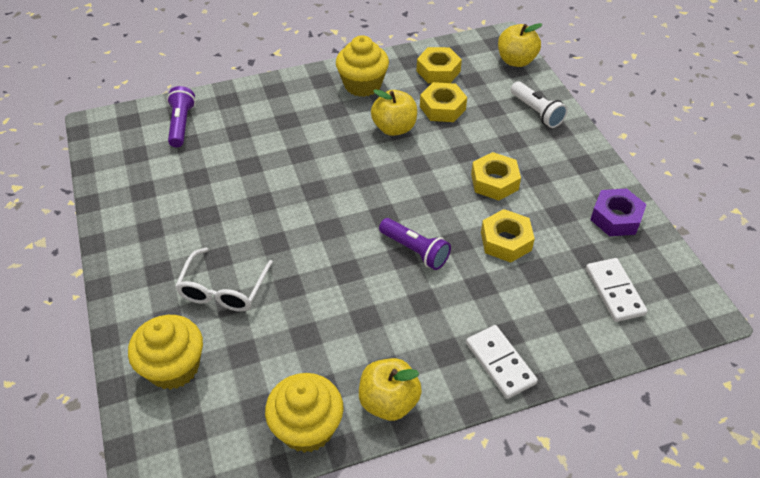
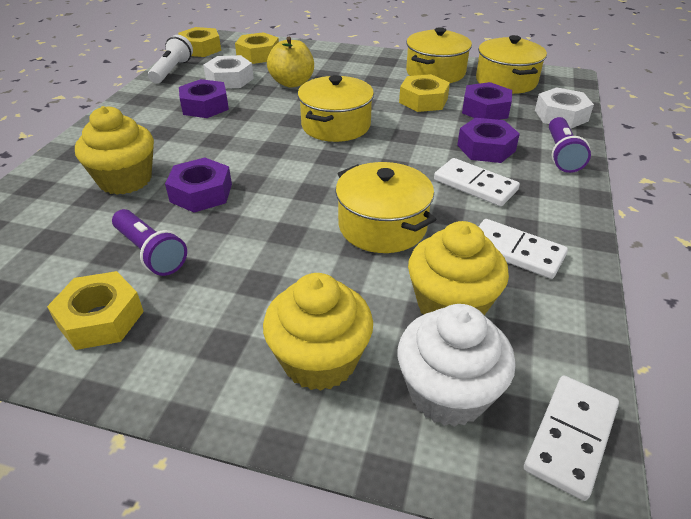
purple nut: [590,188,647,236] = 1 -> [165,158,232,213] [179,79,229,118] [457,118,520,163] [462,82,512,120] = 4
white cupcake: none = 0 -> [397,304,515,427] = 1
white domino: [466,325,538,399] [586,258,648,322] = 2 -> [434,158,520,206] [479,219,568,279] [524,375,619,501] = 3
white glasses: [175,248,273,312] = 1 -> none = 0
white nut: none = 0 -> [203,55,254,89] [535,87,594,129] = 2
yellow apple: [359,358,422,421] [371,89,417,136] [498,23,542,67] = 3 -> [267,37,314,88] = 1
yellow pot: none = 0 -> [298,75,374,142] [335,162,436,253] [406,27,472,83] [476,35,547,94] = 4

